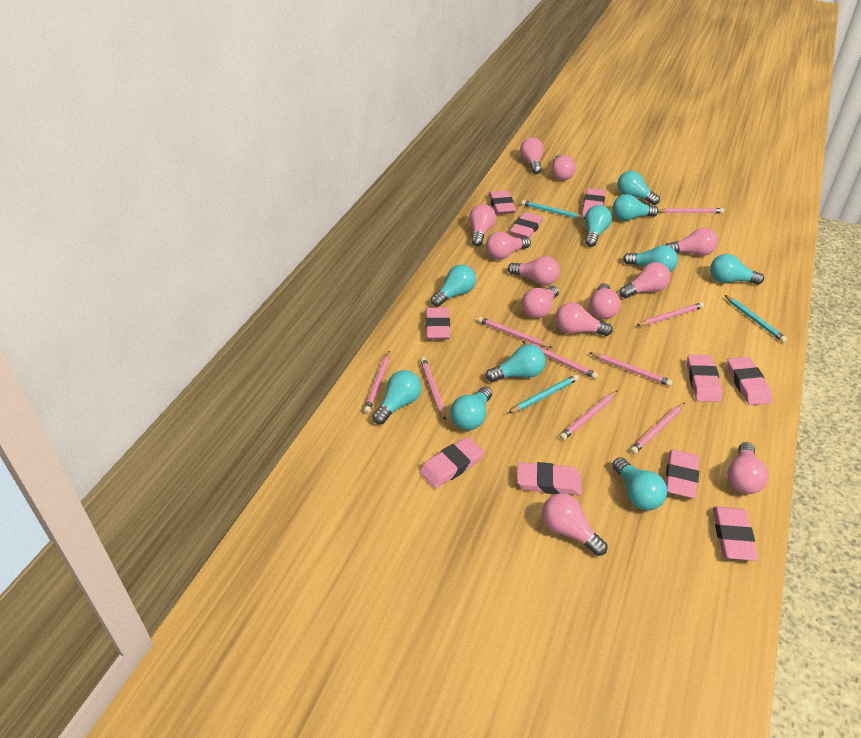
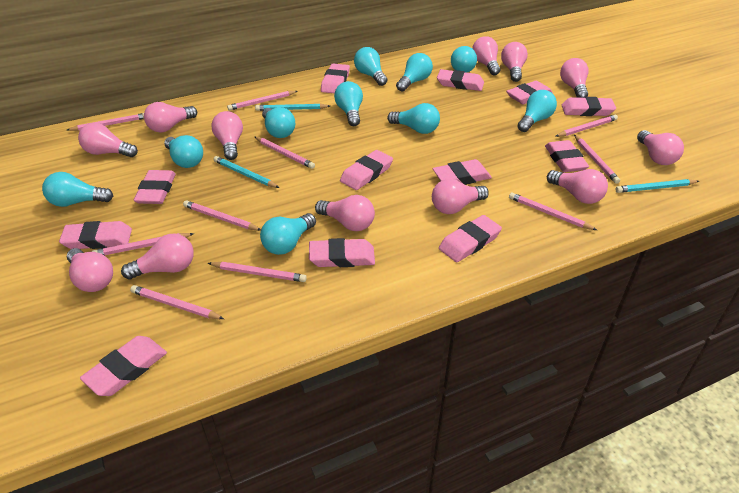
pink eraser: [419,437,484,489] [425,307,450,339] [489,190,516,215] [510,212,543,239] [517,462,582,495] [582,188,606,217] [666,450,699,498] [687,355,722,402] [713,506,758,561] [727,357,772,405] = 10 -> [59,221,132,249] [80,336,167,396] [134,170,176,204] [309,238,375,267] [321,64,350,94] [340,150,393,190] [433,159,492,185] [437,69,484,91] [439,215,502,262] [506,81,553,104] [545,140,589,172] [562,97,616,116] = 12
pink pencil: [364,351,390,413] [420,357,446,420] [478,317,553,348] [522,341,598,379] [559,390,618,440] [589,352,673,386] [630,403,685,454] [636,302,704,326] [658,208,724,213] = 9 -> [67,113,144,131] [92,233,194,255] [130,285,224,319] [183,200,261,231] [208,262,307,282] [227,91,298,111] [255,137,315,169] [509,192,597,230] [555,115,618,137] [574,135,620,184] = 10

